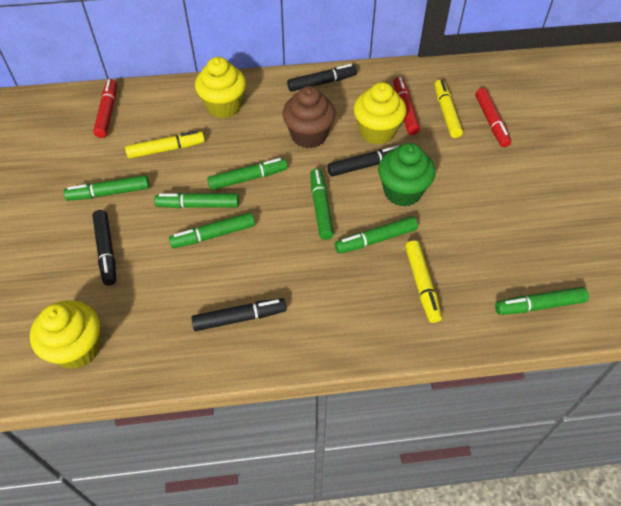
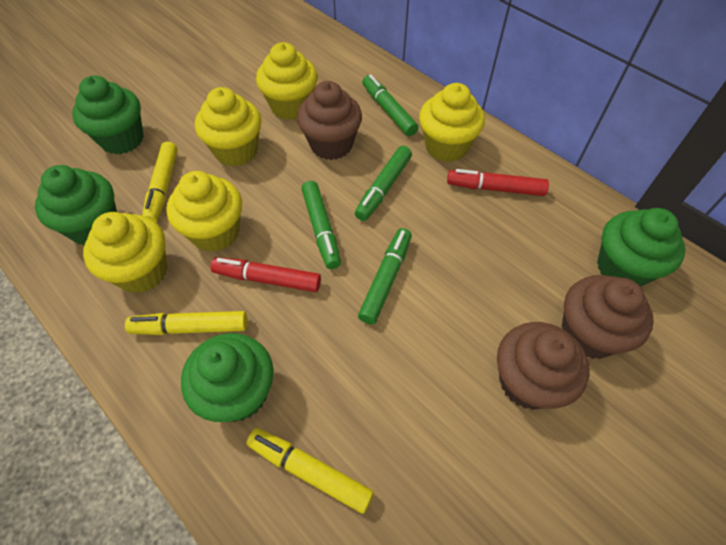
black marker: [92,210,116,286] [191,298,287,331] [287,64,357,92] [327,145,399,177] = 4 -> none = 0
brown cupcake: [282,86,336,148] = 1 -> [297,81,362,160] [497,322,590,410] [562,275,654,359] = 3
green cupcake: [378,143,436,206] = 1 -> [35,165,117,245] [72,75,144,154] [181,333,274,422] [597,208,685,287] = 4
green marker: [64,175,149,201] [154,193,239,208] [169,213,255,248] [207,158,288,190] [310,168,334,240] [335,216,418,254] [495,287,589,315] = 7 -> [302,181,341,269] [355,146,412,221] [358,228,412,325] [362,74,418,136] = 4
red marker: [93,79,117,138] [393,77,420,135] [475,88,511,147] = 3 -> [210,257,321,292] [447,169,549,196] = 2
yellow cupcake: [30,300,100,369] [195,57,246,118] [353,82,406,144] = 3 -> [83,212,168,293] [166,171,242,252] [195,87,261,167] [256,42,317,120] [419,83,485,162] = 5

